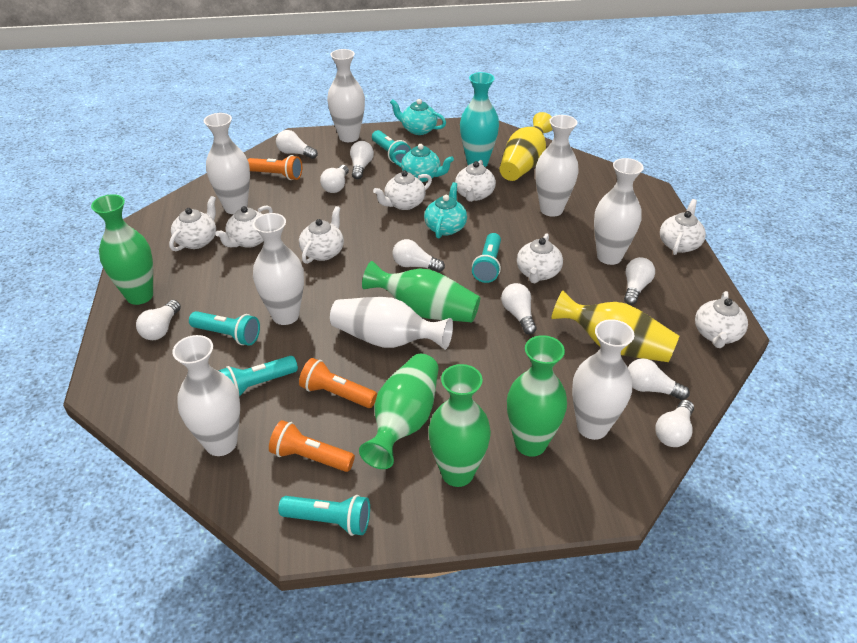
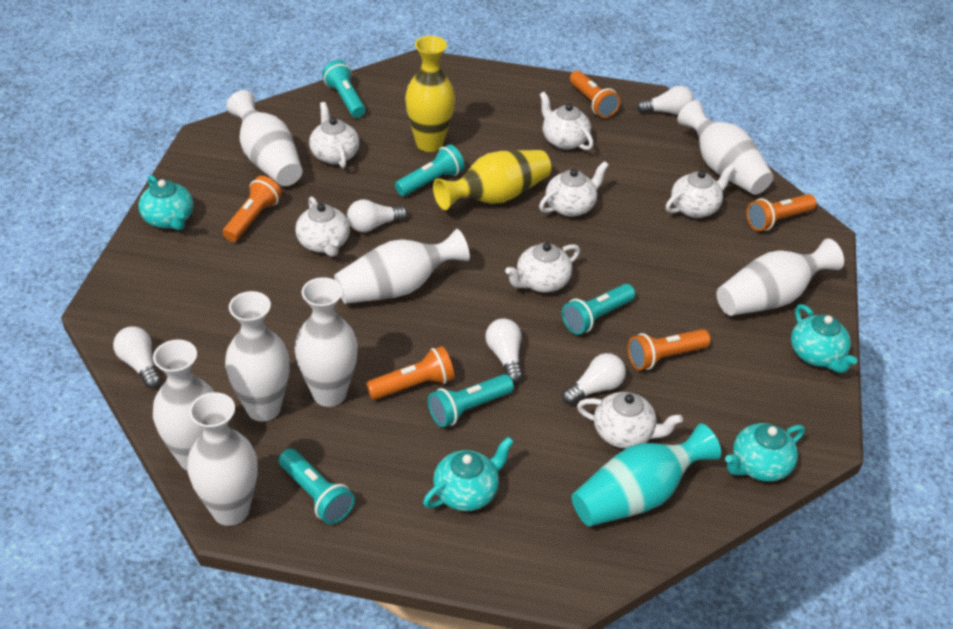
green vase: [91,194,153,305] [359,354,439,469] [362,261,480,322] [428,364,491,487] [507,335,567,457] = 5 -> none = 0
orange flashlight: [247,155,302,180] [269,420,355,472] [299,358,377,408] = 3 -> [223,176,282,242] [366,346,455,400] [570,71,620,118] [628,329,710,370] [746,194,816,231] = 5
turquoise teapot: [390,99,446,135] [392,144,454,182] [424,182,467,238] = 3 -> [139,175,193,230] [423,437,514,511] [725,423,805,482] [791,304,857,373] = 4
white light bulb: [136,300,181,340] [276,130,318,159] [320,165,349,193] [350,141,374,179] [393,239,445,272] [501,283,537,335] [624,257,655,305] [628,358,690,400] [655,400,694,447] = 9 -> [113,326,161,388] [347,199,408,232] [485,318,523,383] [562,353,626,405] [637,86,694,115] = 5
white teapot: [169,196,216,251] [215,205,273,248] [299,206,344,264] [373,170,432,210] [455,160,496,202] [517,233,563,283] [660,199,706,255] [695,291,748,348] = 8 -> [295,197,350,257] [309,102,359,168] [505,243,580,293] [539,161,609,217] [540,92,594,150] [577,392,683,449] [666,164,735,218] = 7

